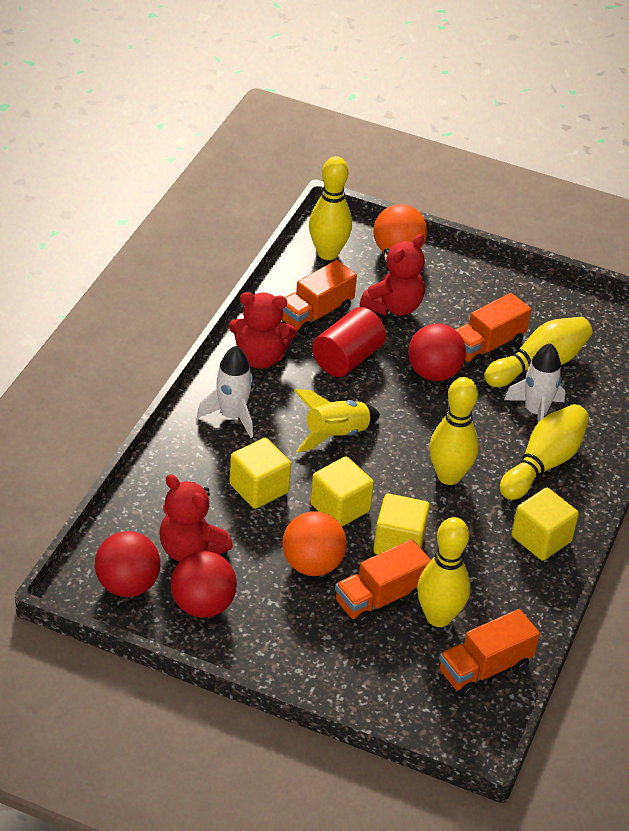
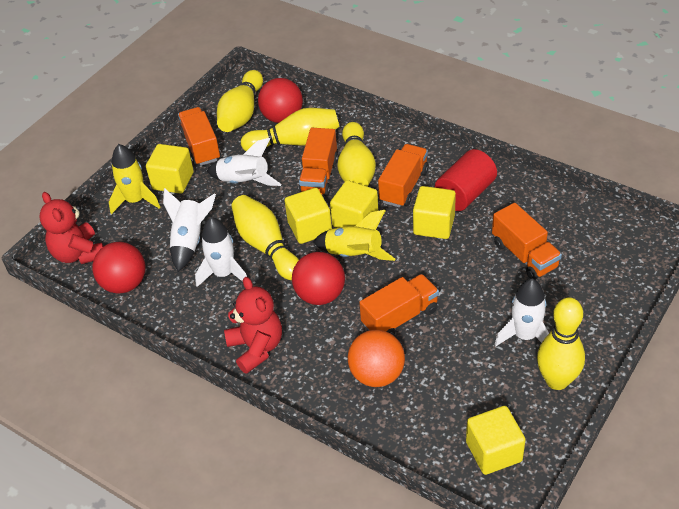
orange ball: [282,511,347,576] [373,204,427,254] = 2 -> [348,330,405,387] = 1
orange truck: [282,260,357,336] [335,539,431,625] [439,609,540,697] [455,293,531,368] = 4 -> [178,107,221,166] [299,128,338,196] [359,274,439,336] [378,144,429,208] [492,203,562,280] = 5
red teddy bear: [159,474,233,561] [229,292,297,369] [360,234,425,316] = 3 -> [39,192,104,264] [224,277,282,374] = 2
white rocket: [197,346,253,438] [504,343,565,423] = 2 -> [163,188,216,272] [195,217,247,287] [207,138,281,186] [495,278,549,346] = 4
yellow cube: [229,438,291,509] [310,456,374,527] [373,493,430,555] [512,488,579,561] = 4 -> [146,144,194,194] [285,188,332,244] [330,180,378,228] [413,186,456,239] [466,406,525,475] = 5
yellow rocket: [294,389,380,452] = 1 -> [109,144,160,214] [313,210,395,261] = 2

